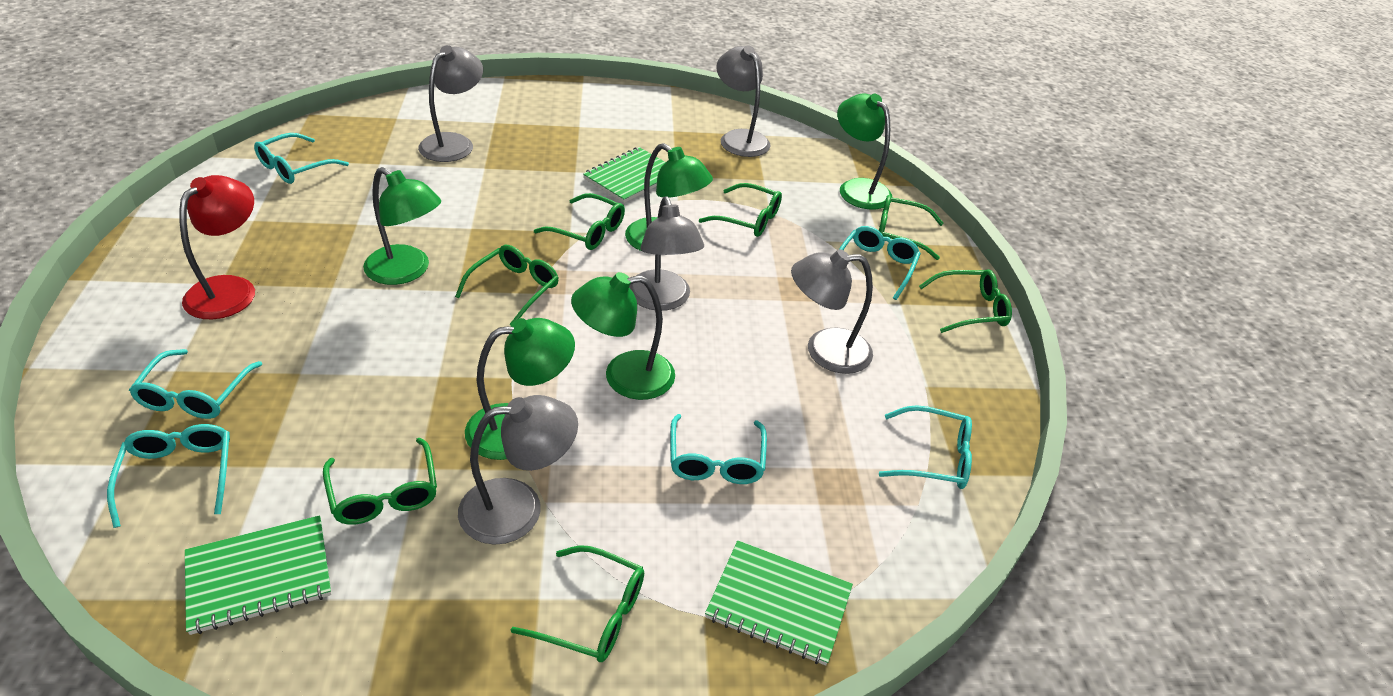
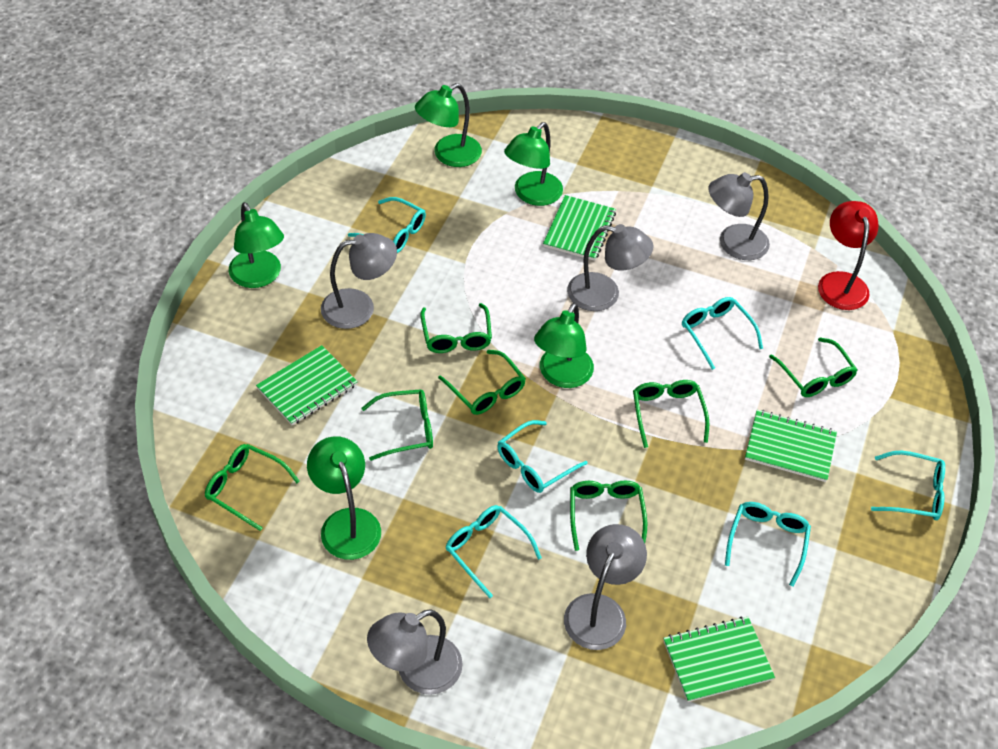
green notebook: [185,515,331,635] [583,147,666,203] [705,540,853,666] = 3 -> [256,345,358,425] [543,195,616,261] [663,616,775,702] [745,410,837,482] = 4

